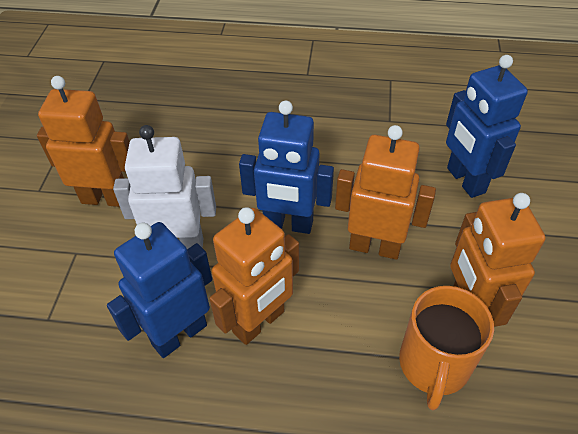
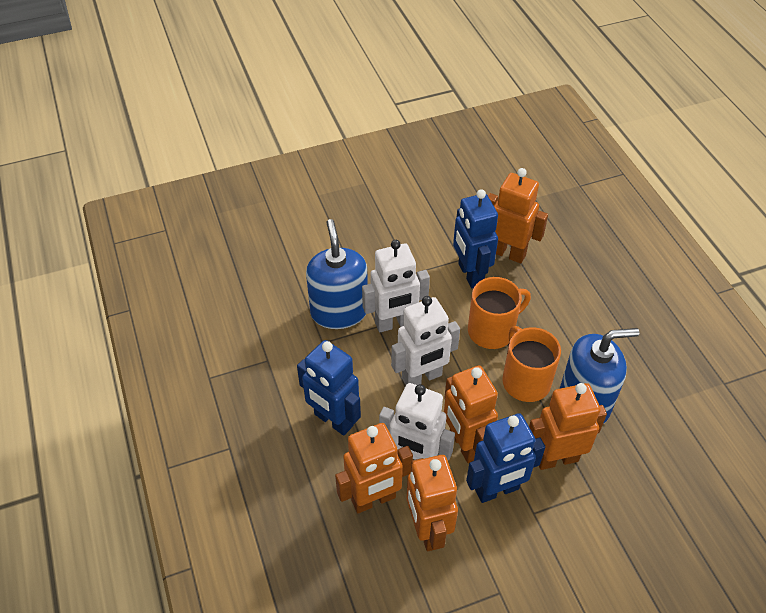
blue soap dispenser: none = 0 -> [306,219,368,329] [560,328,639,424] = 2
orange mug: [399,286,494,411] = 1 -> [468,277,531,349] [502,326,561,402] = 2
orange robot: [37,76,130,207] [209,207,299,345] [335,125,436,260] [450,193,546,327] = 4 -> [335,423,413,513] [407,455,458,551] [444,365,498,463] [488,168,548,263] [529,383,607,470] = 5
white robot: [113,125,216,249] = 1 -> [362,240,430,332] [379,383,455,460] [391,296,460,385] = 3

